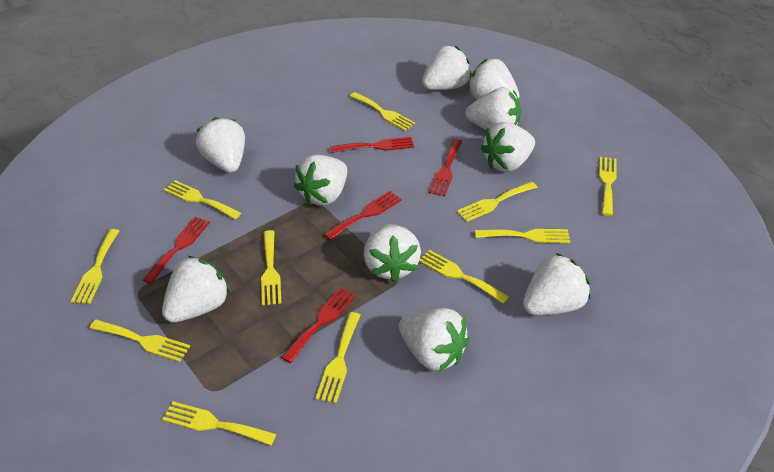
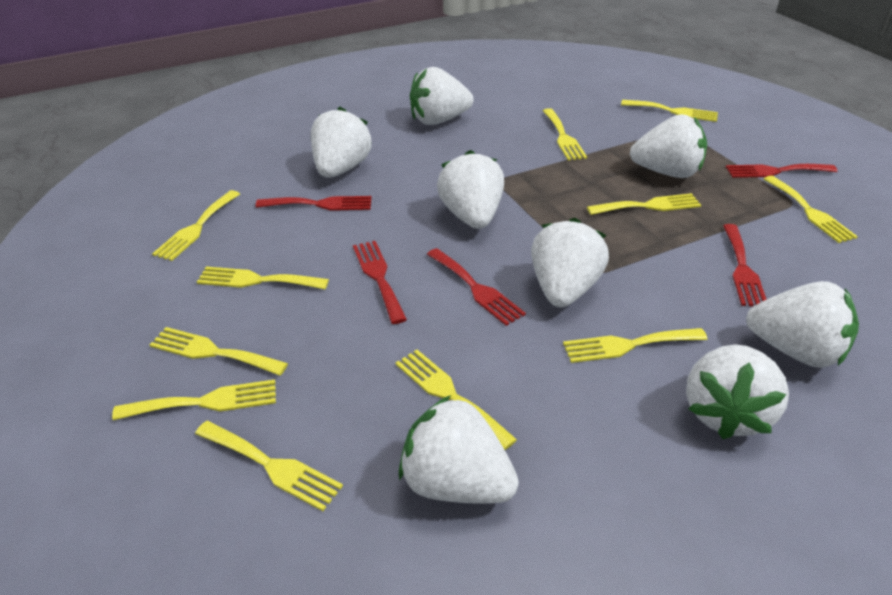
white strawberry: [162,256,230,322] [196,117,245,173] [294,155,347,206] [364,224,421,283] [399,308,469,372] [422,46,472,90] [466,87,521,130] [468,59,519,100] [481,122,535,172] [523,253,590,315] = 10 -> [311,107,372,178] [399,395,519,503] [410,67,474,125] [437,150,504,229] [531,218,609,307] [630,114,707,178] [686,344,789,439] [746,281,859,368] = 8

